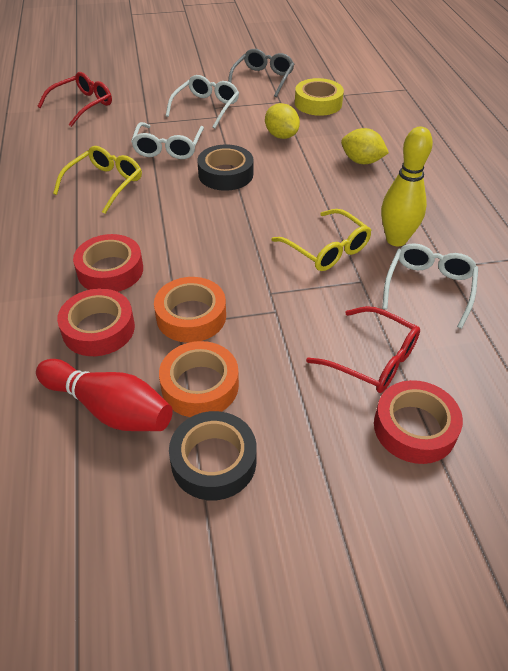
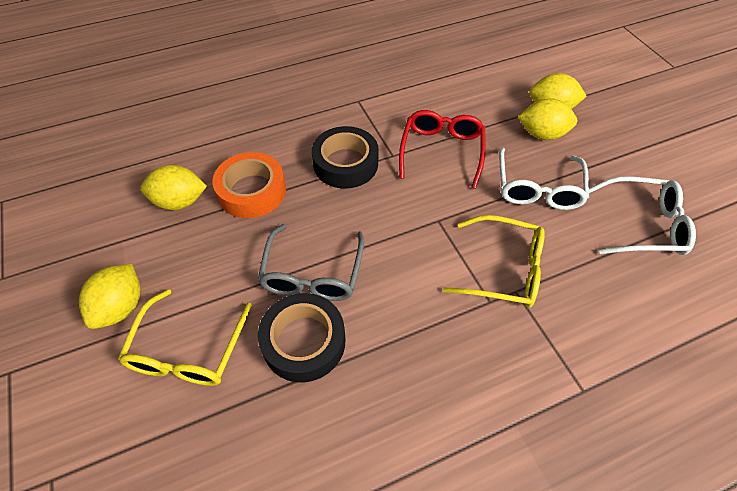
orange tape: [154,277,226,343] [159,341,239,417] = 2 -> [212,152,286,218] = 1
red bowling pin: [36,359,173,431] = 1 -> none = 0
red glasses: [37,72,112,127] [306,306,420,393] = 2 -> [399,110,486,189] = 1
red tape: [57,289,135,356] [73,234,143,292] [374,380,463,464] = 3 -> none = 0
white glasses: [131,122,204,159] [166,75,239,129] [382,243,478,329] = 3 -> [499,147,589,210] [589,176,696,255] = 2
yellow bowling pin: [381,127,433,246] = 1 -> none = 0
yellow lemon: [265,103,300,139] [341,128,389,164] = 2 -> [79,264,141,329] [140,165,207,210] [518,98,577,140] [529,73,587,109] = 4
yellow tape: [295,78,344,116] = 1 -> none = 0

